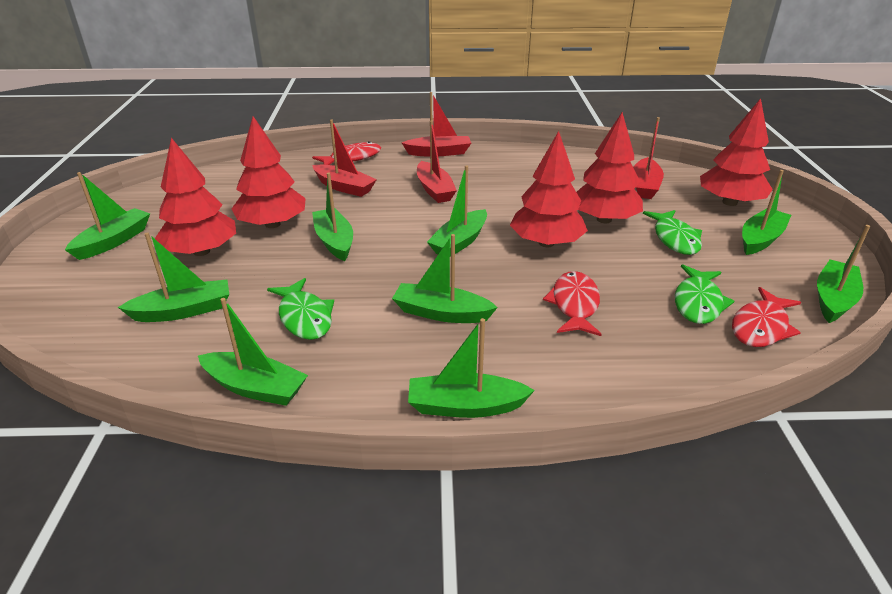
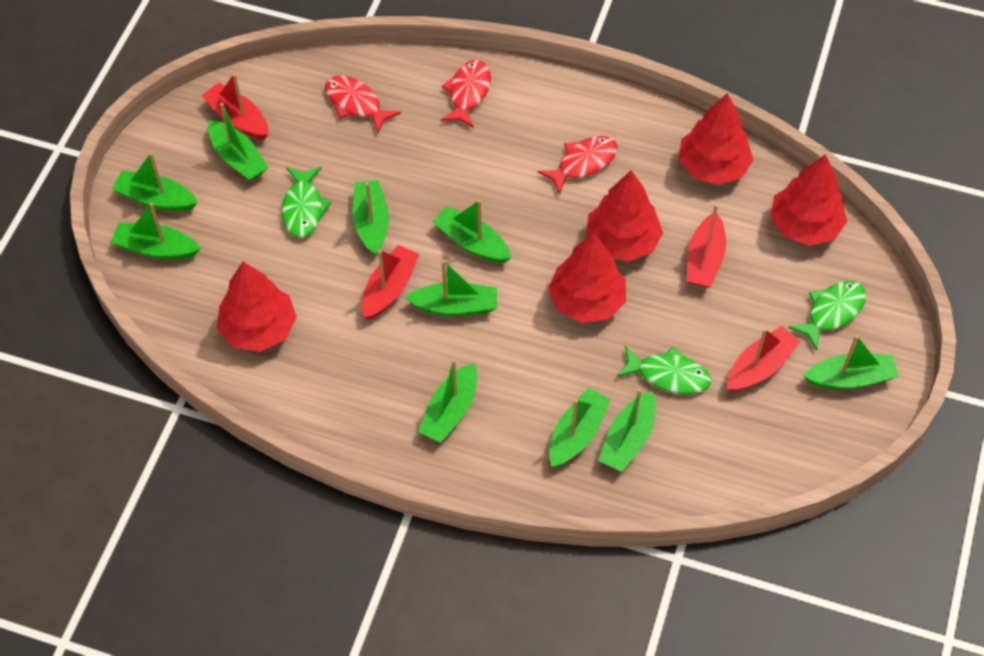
green boat: [65,172,150,260] [118,232,229,322] [198,298,308,406] [312,172,353,261] [392,234,498,323] [408,318,535,418] [427,165,487,257] [742,170,791,255] [817,225,870,323] = 9 -> [111,202,201,259] [112,152,198,211] [208,103,269,181] [352,180,389,256] [405,260,497,316] [418,359,477,443] [432,200,511,263] [549,387,611,467] [598,389,656,472] [803,335,899,389] = 10

